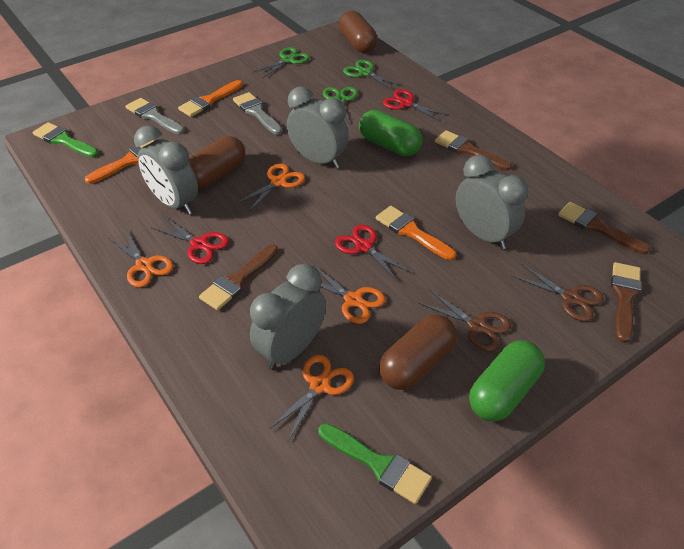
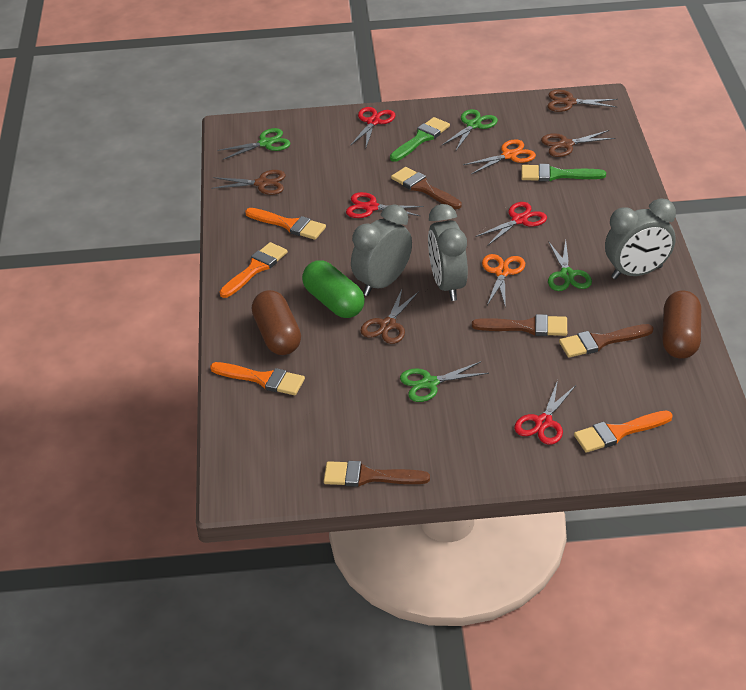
brown capsule: [189,136,245,189] [339,11,377,53] [379,314,457,390] = 3 -> [252,290,301,355] [662,290,701,359] = 2
brown scissors: [418,290,511,351] [512,264,604,321] = 2 -> [211,170,286,195] [361,289,419,344] [541,130,616,157] [548,90,618,112] = 4
green capsule: [359,110,423,156] [469,340,545,422] = 2 -> [302,260,365,318] = 1
green scissors: [253,47,310,78] [323,87,358,124] [343,60,402,91] = 3 -> [217,128,290,160] [400,361,489,402] [442,109,498,150] [548,240,592,291] = 4
grey brush: [126,98,185,135] [233,92,282,135] = 2 -> none = 0
grey clock: [134,125,198,215] [250,264,326,370] [287,86,349,169] [456,155,528,249] = 4 -> [351,204,412,296] [428,204,468,301] [605,198,676,279] = 3
orange brush: [85,140,154,184] [178,80,243,117] [376,206,456,260] = 3 -> [210,362,305,395] [219,242,288,298] [245,208,326,240] [574,410,673,453] = 4
orange scissors: [109,229,173,288] [236,163,305,212] [269,355,354,441] [313,265,386,324] = 4 -> [463,139,536,174] [482,254,525,308] = 2
red scissors: [152,217,229,264] [335,225,411,281] [383,89,449,121] = 3 -> [346,192,424,218] [350,107,395,147] [475,202,547,246] [514,380,576,445] = 4

